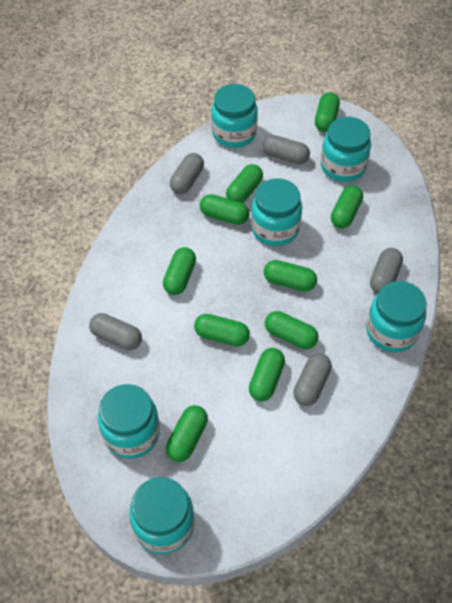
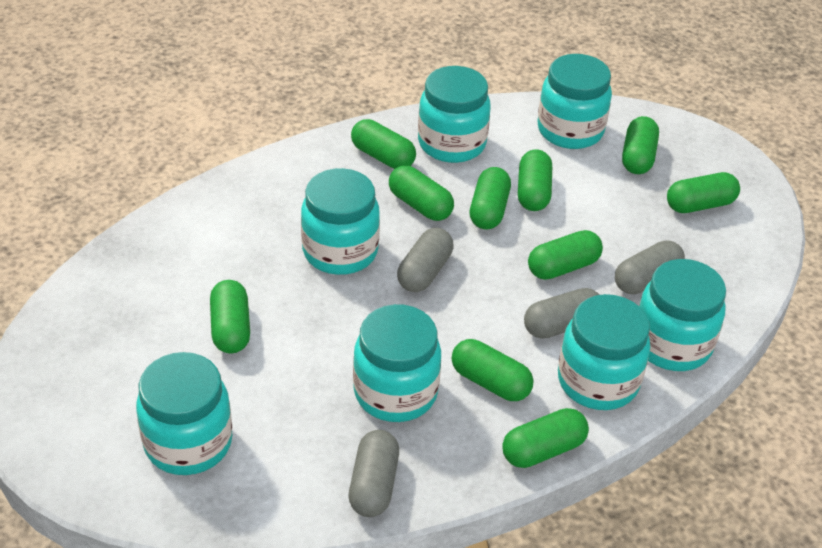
grey capsule: [89,313,142,350] [170,153,204,194] [263,135,310,164] [293,353,332,406] [370,248,403,294] = 5 -> [349,430,399,517] [397,228,454,292] [524,288,600,338] [615,240,685,294] = 4
turquoise jar: [98,384,160,458] [129,477,195,554] [211,84,258,148] [251,178,302,246] [321,117,371,182] [366,281,427,352] = 6 -> [136,352,232,475] [301,168,380,275] [353,304,441,422] [418,66,491,163] [538,54,612,149] [558,294,650,410] [639,259,726,371] = 7

